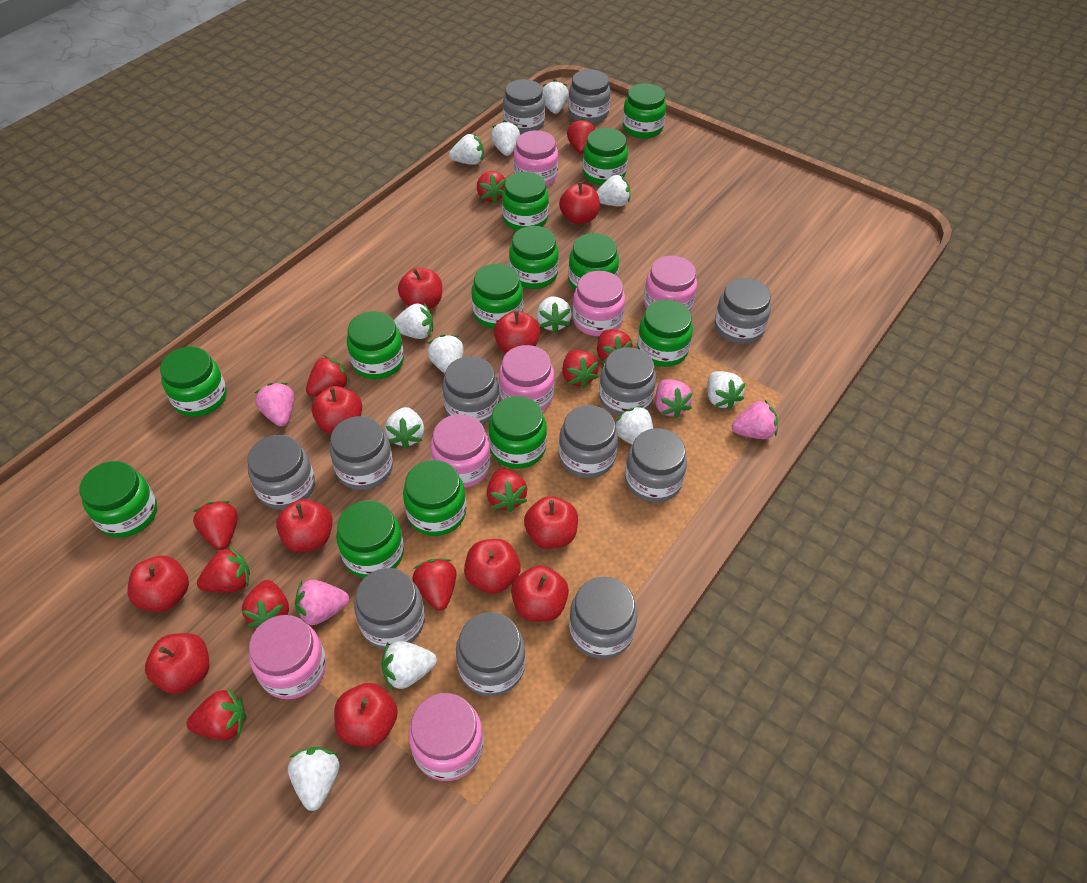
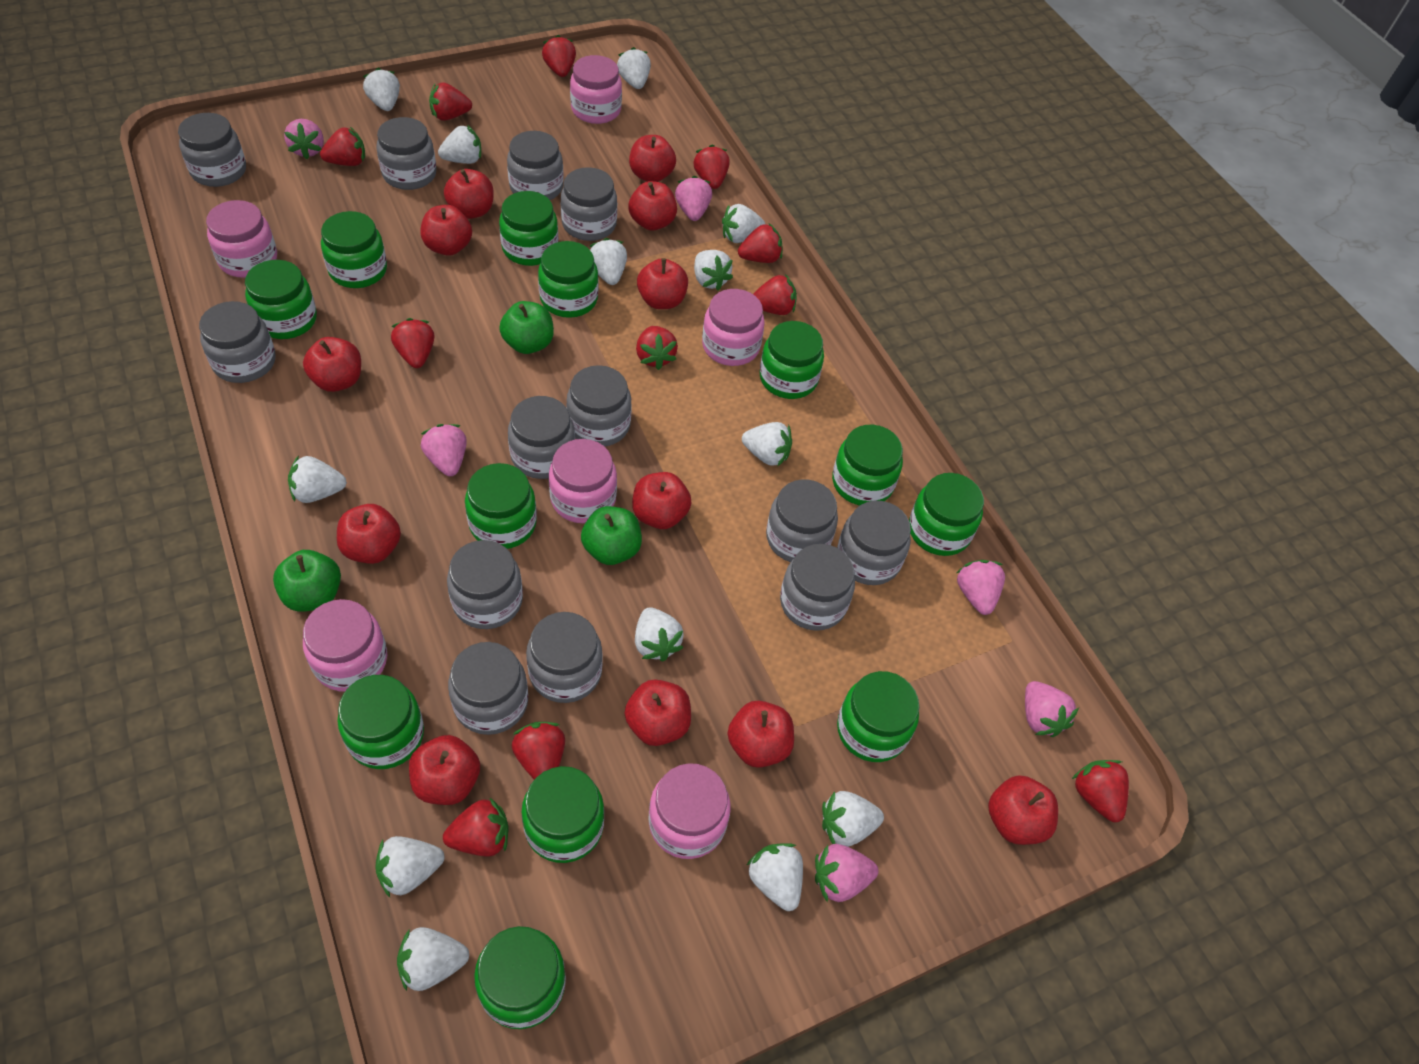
green apple: none = 0 -> [273,550,341,612] [499,301,554,354] [581,506,642,565] = 3
green jar: [79,461,157,538] [160,346,227,417] [336,500,404,578] [347,311,404,379] [403,460,466,536] [471,263,523,329] [489,396,547,469] [502,172,549,231] [509,226,559,289] [568,233,619,290] [583,128,628,185] [623,83,666,139] [637,300,693,367] = 13 -> [245,260,317,339] [321,211,387,288] [337,675,424,769] [465,463,537,549] [474,926,566,1029] [499,191,558,266] [521,766,604,863] [538,241,598,318] [759,321,824,399] [832,425,903,506] [837,671,919,762] [909,473,984,556] = 12
grey jar: [247,435,315,510] [330,416,393,490] [354,568,425,649] [442,356,500,425] [456,612,526,696] [503,79,545,134] [559,405,618,478] [568,69,611,123] [569,577,637,659] [599,347,656,416] [625,428,687,503] [715,278,771,344] = 12 -> [178,113,246,187] [199,301,276,383] [376,117,436,190] [447,540,523,629] [448,642,528,735] [507,131,564,200] [508,396,575,479] [526,612,603,703] [561,167,617,241] [566,365,632,447] [766,479,838,562] [780,544,855,631] [837,501,911,585] = 13
pink jar: [249,615,326,699] [408,693,484,781] [431,414,491,488] [499,345,555,411] [513,130,558,186] [573,271,625,336] [644,256,697,311] = 7 -> [206,200,277,278] [303,599,387,692] [549,439,617,523] [570,55,622,124] [649,763,730,859] [702,289,765,366] = 6
pink strawberry: [255,383,294,427] [295,580,349,625] [655,379,693,419] [732,400,778,439] = 4 -> [284,119,324,159] [421,424,467,476] [675,176,712,221] [815,844,879,902] [957,560,1005,615] [1025,681,1079,737] = 6
red apple: [128,556,189,612] [145,633,209,694] [276,499,333,552] [312,386,362,434] [334,683,398,747] [398,267,442,309] [464,539,521,594] [494,311,540,353] [511,565,569,622] [524,496,578,549] [559,182,600,224] = 11 -> [303,337,361,392] [337,504,401,564] [409,735,480,805] [421,205,472,256] [444,169,494,219] [625,680,691,746] [628,181,677,231] [629,135,676,182] [632,472,691,529] [637,258,688,309] [728,701,794,768] [988,775,1058,845] = 12
white strawberry: [288,747,339,811] [382,641,437,690] [385,407,424,449] [394,303,433,339] [427,334,464,374] [449,134,484,165] [491,120,520,156] [536,296,572,333] [542,80,569,114] [596,175,630,207] [615,406,653,445] [707,371,745,410] = 12 -> [288,455,347,503] [363,68,400,111] [375,836,444,897] [397,927,469,991] [438,125,481,164] [590,238,627,285] [617,47,651,89] [635,607,684,662] [694,250,733,290] [722,204,765,243] [742,422,792,467] [747,843,803,911] [822,791,884,847] = 13

